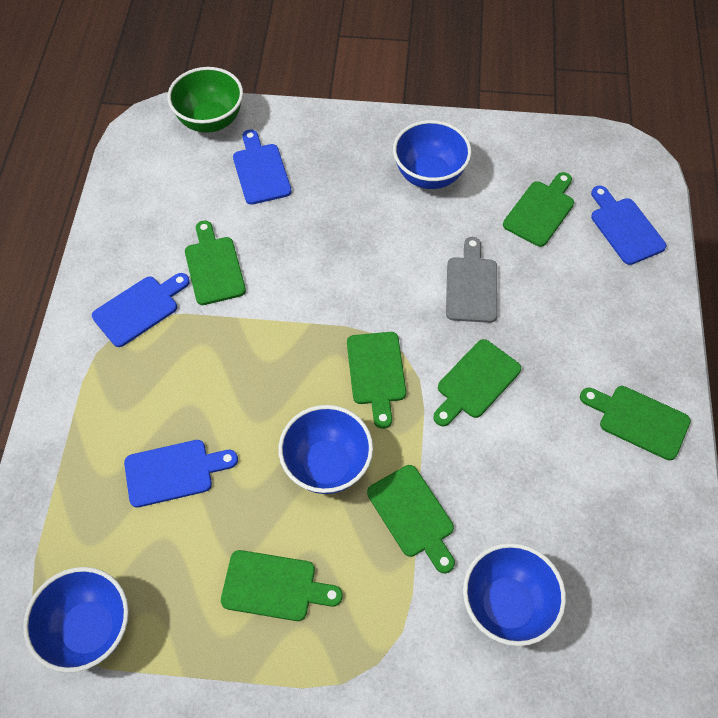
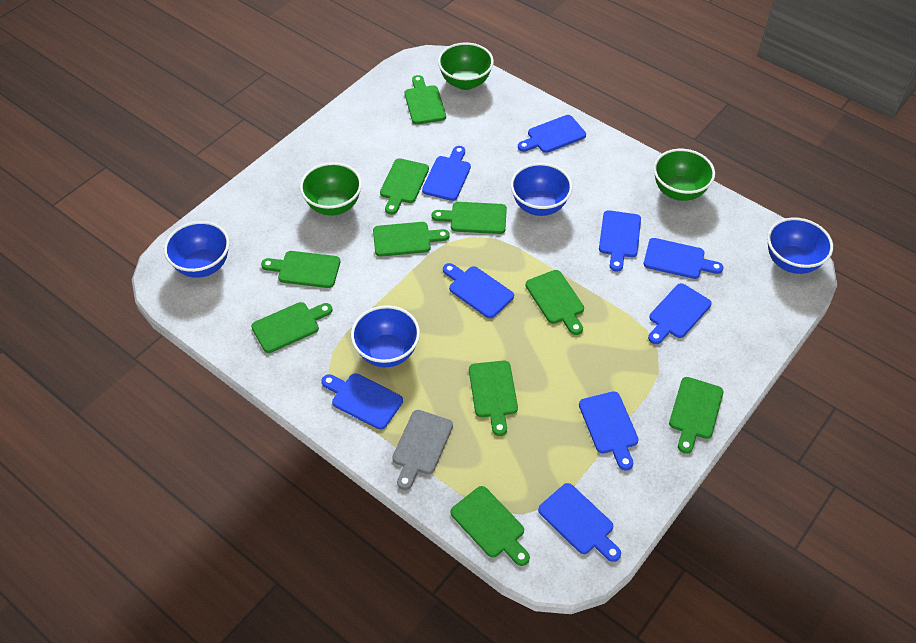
blue cutting board: [92,273,190,347] [124,440,238,508] [233,130,292,205] [591,186,667,265] = 4 -> [321,374,403,430] [422,146,471,201] [443,263,514,318] [518,115,586,153] [538,483,621,562] [579,392,639,470] [599,210,641,272] [644,238,723,279] [648,283,712,344] = 9
green bowl: [167,67,243,133] = 1 -> [300,162,362,216] [438,42,494,90] [653,149,715,201] = 3
green cutting board: [185,221,246,305] [221,550,343,621] [347,332,406,429] [367,465,455,573] [433,339,521,426] [503,172,574,247] [580,386,691,460] = 7 -> [251,302,333,353] [261,251,340,288] [373,222,450,257] [380,158,429,215] [405,75,446,125] [432,202,507,234] [451,486,530,566] [469,360,518,436] [525,270,584,335] [669,377,723,454] = 10

